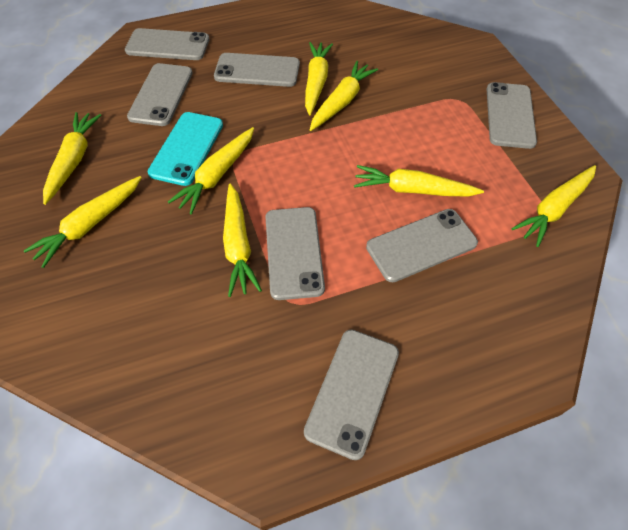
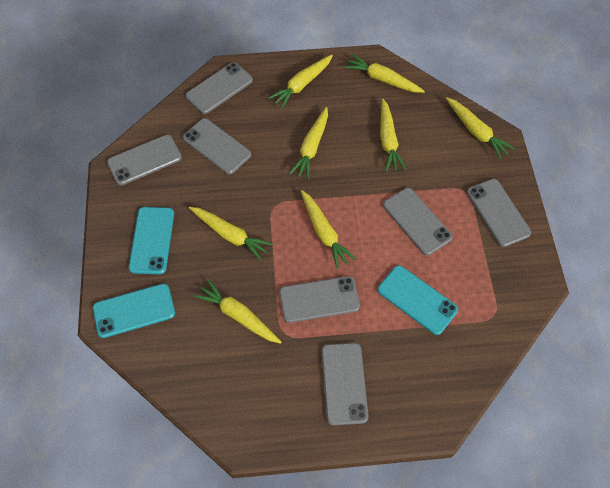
turquoise phone: [148,112,223,186] = 1 -> [93,284,175,338] [129,207,174,274] [378,265,458,335] = 3

